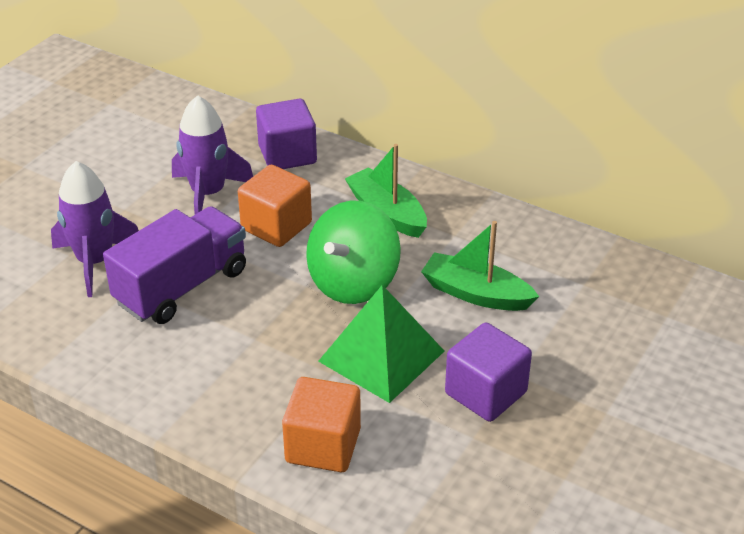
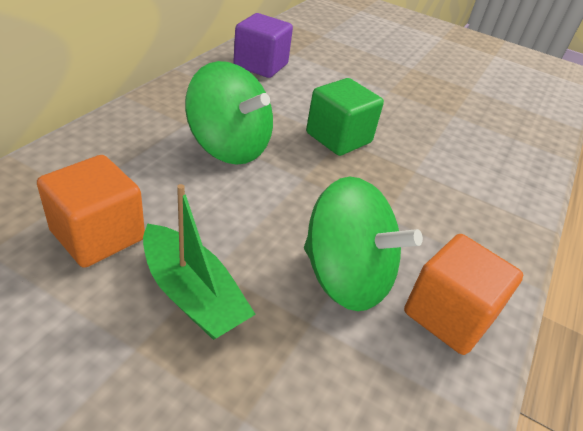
green boat: [345,144,427,238] [421,221,539,311] = 2 -> [143,184,256,340] = 1
green cube: none = 0 -> [306,78,384,156] = 1
green pyramid: [318,285,444,403] = 1 -> none = 0
green spinning top: [306,201,401,304] = 1 -> [185,61,273,165] [304,177,423,311] = 2
purple cube: [256,99,317,169] [445,322,532,422] = 2 -> [233,13,293,78] = 1
purple rocket: [51,161,139,297] [172,95,253,214] = 2 -> none = 0
purple truck: [103,206,246,324] = 1 -> none = 0

